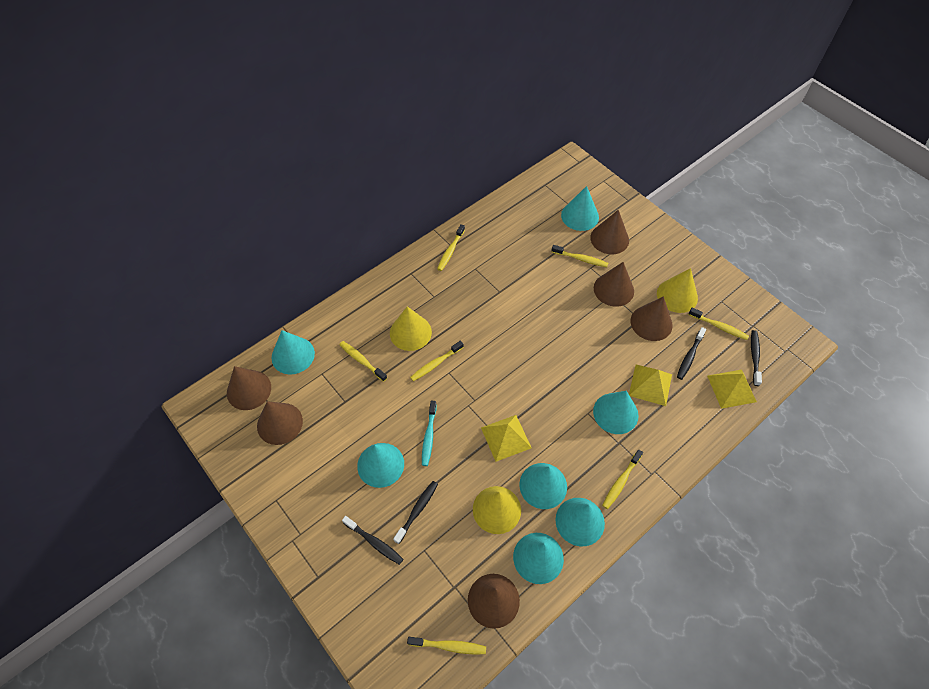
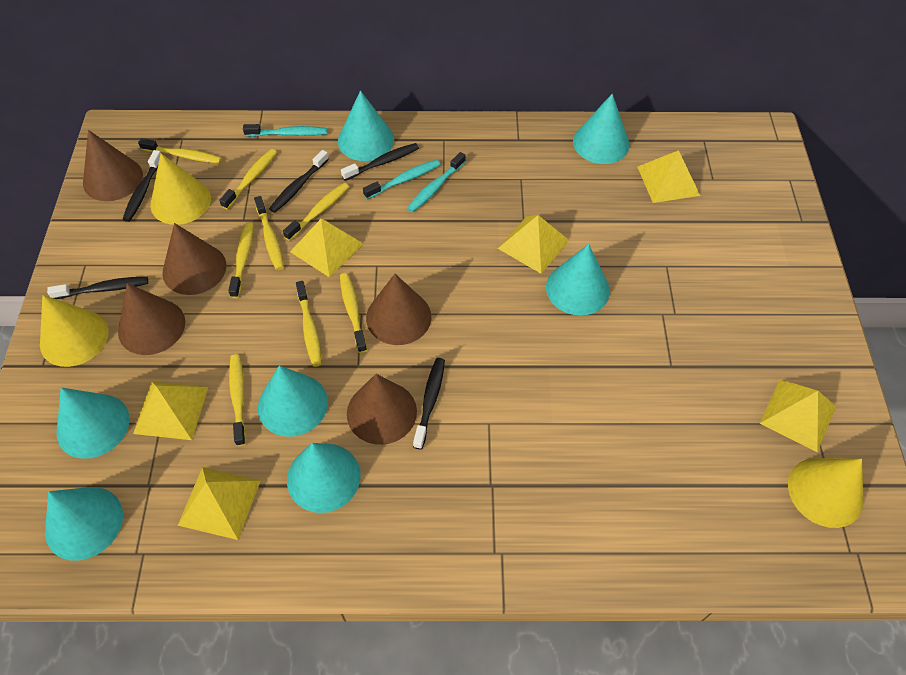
black toothbrush: [342,516,403,565] [393,481,438,544] [677,327,706,380] [751,330,762,386] = 4 -> [47,277,148,299] [122,150,161,222] [269,150,329,213] [341,143,419,181] [413,358,445,450] = 5
brown cone: [227,366,271,410] [257,401,303,445] [468,574,520,629] [590,210,629,254] [594,262,634,307] [631,296,673,341] = 6 -> [83,130,143,201] [118,283,185,355] [162,223,227,295] [347,374,417,445] [366,274,431,345] = 5
turquoise toothbrush: [422,401,437,466] = 1 -> [243,124,327,137] [363,160,441,199] [407,152,466,212] = 3
yellow pyramid: [481,415,532,462] [629,365,672,406] [707,370,757,409] = 3 -> [133,381,208,440] [178,467,261,540] [290,218,364,277] [498,215,570,274] [637,150,700,203] [760,379,836,452] = 6
yellow toothbrush: [339,341,387,382] [407,637,486,654] [410,341,464,381] [437,224,465,271] [551,245,608,267] [602,449,643,509] [688,308,749,340] = 7 -> [138,138,222,164] [219,149,277,209] [228,222,253,298] [229,354,246,446] [254,196,284,270] [283,183,349,241] [296,281,322,367] [340,273,367,353] = 8

